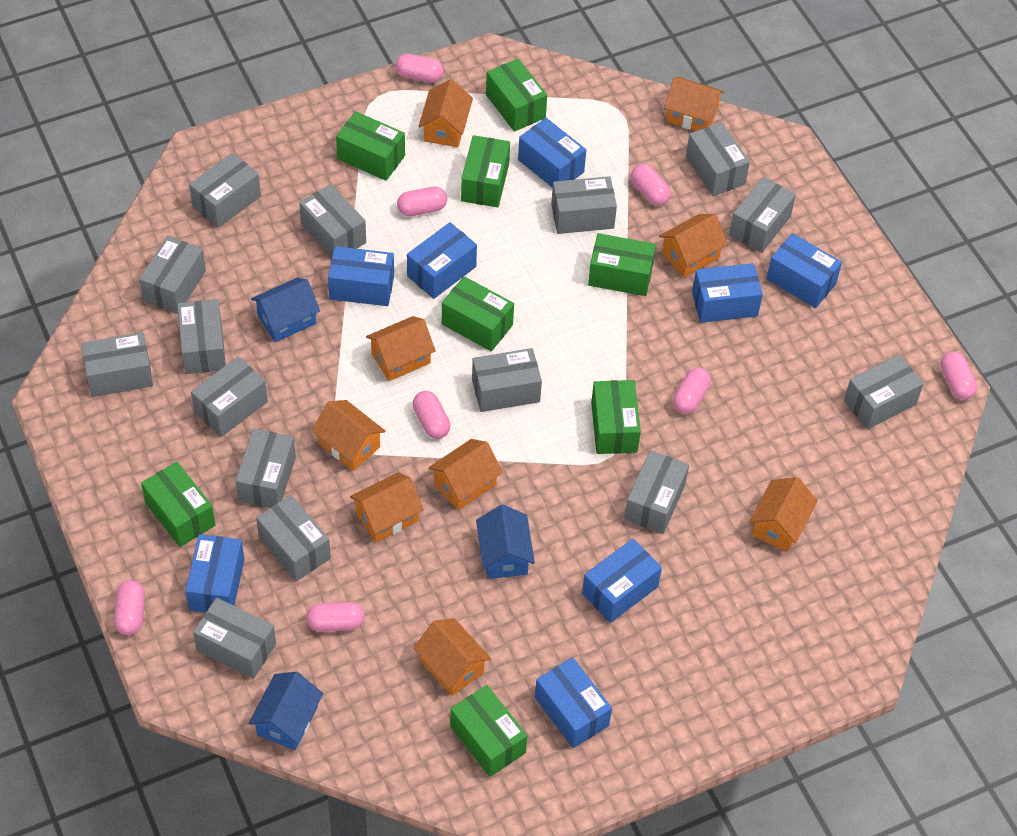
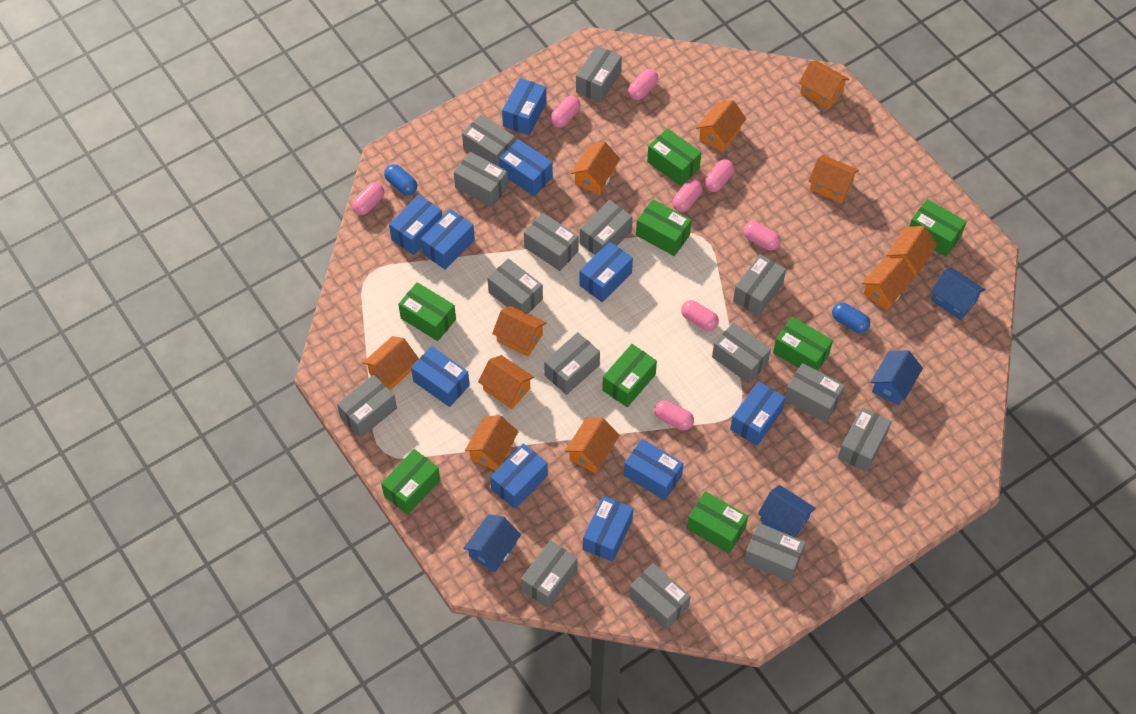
blue box: [185,534,245,613] [328,246,394,306] [407,222,477,299] [518,118,586,188] [535,657,612,748] [582,539,662,623] [692,263,763,323] [766,233,842,308] = 8 -> [389,195,442,255] [411,346,470,407] [421,209,475,270] [490,443,548,509] [499,139,553,196] [502,78,547,135] [579,241,633,303] [583,496,633,562] [624,439,684,500] [730,381,785,446] = 10
blue capsule: none = 0 -> [384,164,417,195] [832,302,870,333] = 2
blue house: [248,672,323,750] [251,278,320,342] [476,504,535,579] = 3 -> [463,514,521,573] [758,485,816,537] [870,350,923,405] [931,267,985,320] = 4
orange house: [312,400,386,471] [350,472,424,542] [366,316,436,381] [413,618,491,696] [418,79,473,147] [428,439,503,510] [659,214,728,277] [664,77,725,131] [749,477,818,552] = 9 -> [363,336,419,390] [465,415,518,471] [478,355,534,409] [492,306,546,357] [565,418,620,474] [571,142,620,195] [696,100,746,152] [799,61,849,109] [809,155,859,203] [862,257,915,310] [886,226,937,276] = 11

